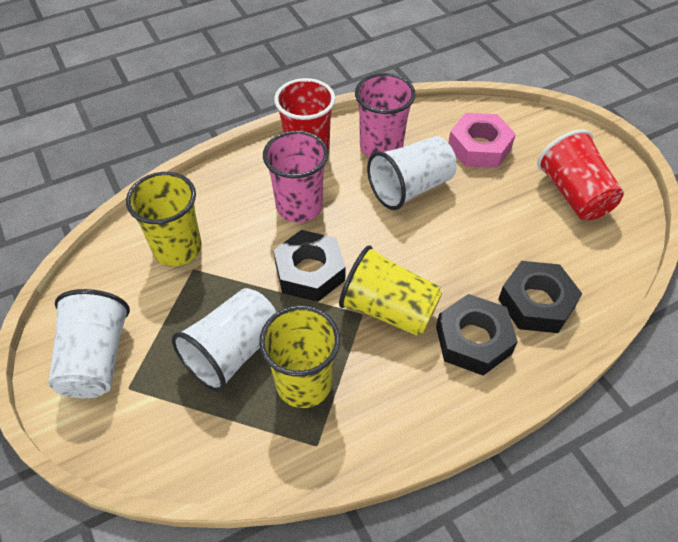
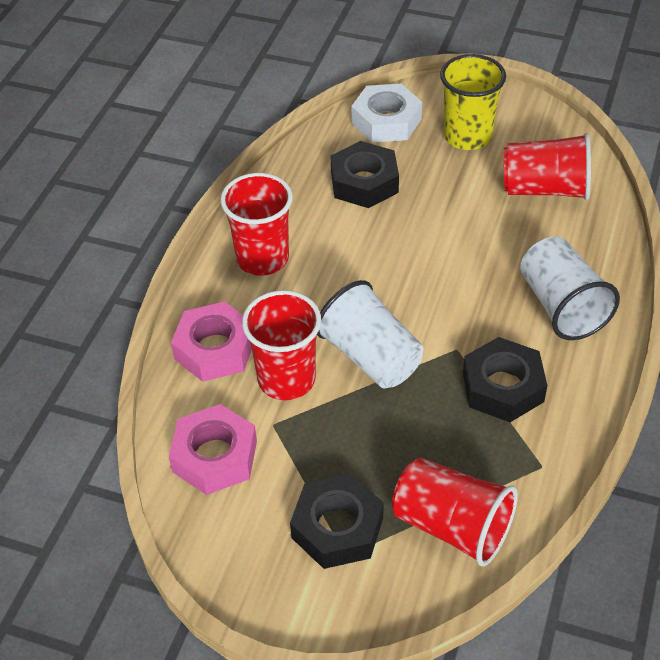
pink cup: [263,131,328,223] [355,73,416,157] = 2 -> none = 0
pink nut: [448,113,516,168] = 1 -> [169,404,257,495] [171,302,252,382] = 2
red cup: [274,78,335,155] [537,129,624,220] = 2 -> [220,173,293,276] [242,290,321,400] [392,458,518,567] [504,133,591,200] = 4
white cup: [48,289,130,398] [172,288,277,392] [367,136,457,210] = 3 -> [317,280,424,388] [520,237,620,340] = 2
white nut: none = 0 -> [351,84,422,142] = 1
yellow cup: [126,172,202,266] [259,305,340,408] [339,245,442,336] = 3 -> [440,54,506,150] = 1

